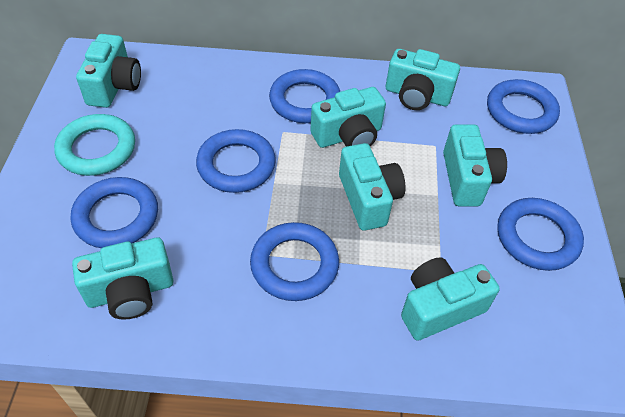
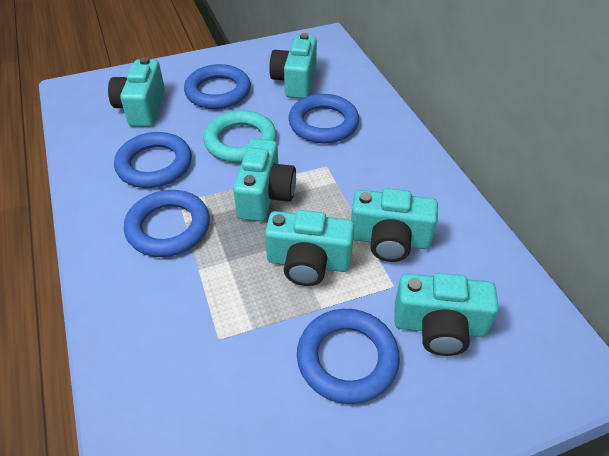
blue ring: [71,177,158,248] [196,129,276,193] [250,222,339,301] [269,69,340,123] [487,79,560,134] [497,198,584,271] = 6 -> [114,132,192,188] [124,190,210,257] [184,64,251,109] [288,94,359,143] [297,309,400,404] = 5
turquoise camera: [72,237,173,320] [76,34,141,108] [310,87,386,148] [339,143,405,231] [386,49,460,110] [401,257,500,341] [443,124,507,206] = 7 -> [108,57,165,127] [233,139,296,222] [265,210,355,286] [269,33,317,99] [351,188,438,262] [394,273,499,356] = 6

